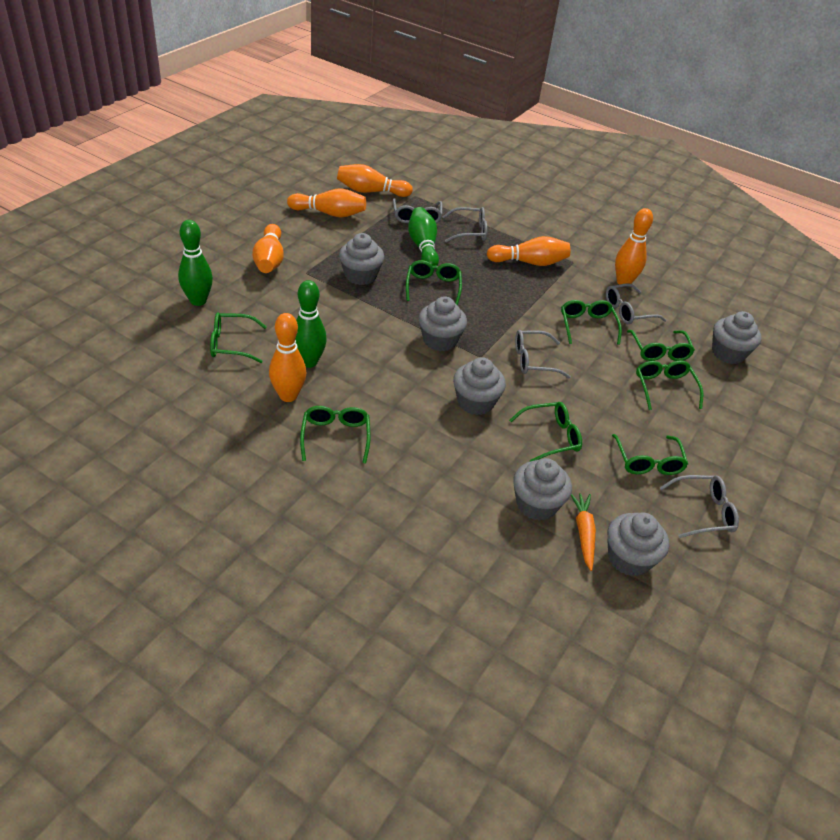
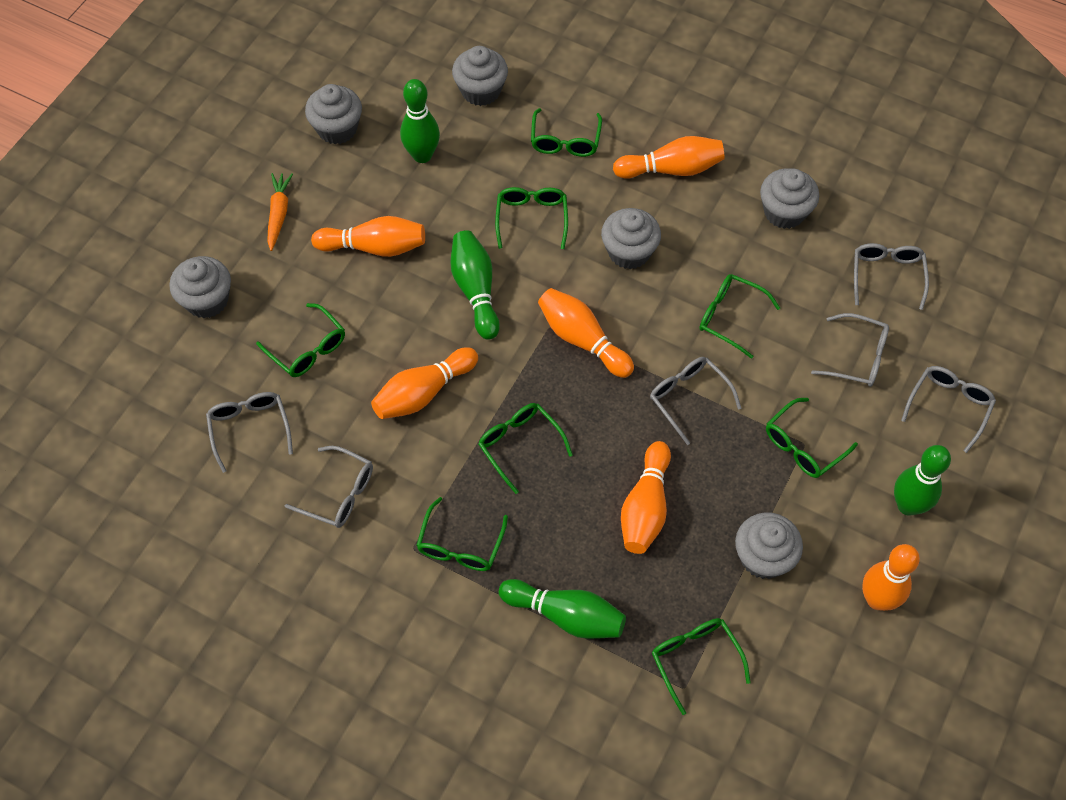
green bowling pin: [178,220,213,306] [295,280,327,368] [408,207,439,266] = 3 -> [400,79,440,163] [451,230,500,340] [499,579,626,639] [894,445,951,516] = 4
grey glasses: [393,198,443,223] [442,207,487,242] [515,330,571,379] [606,284,666,324] [660,475,739,538] = 5 -> [206,392,293,473] [285,446,373,528] [650,357,741,445] [811,313,889,387] [854,243,929,310] [901,366,996,453] = 6

